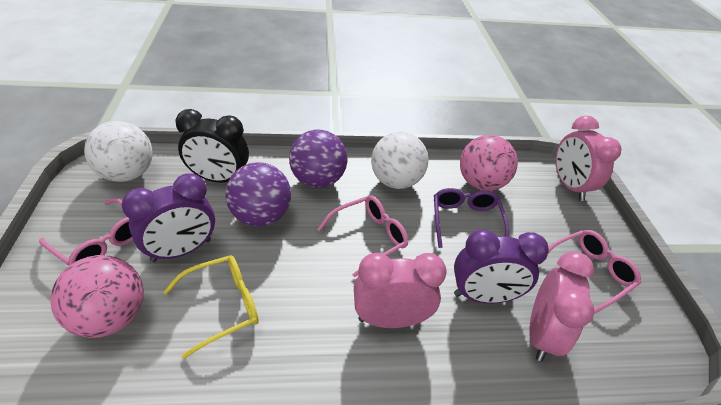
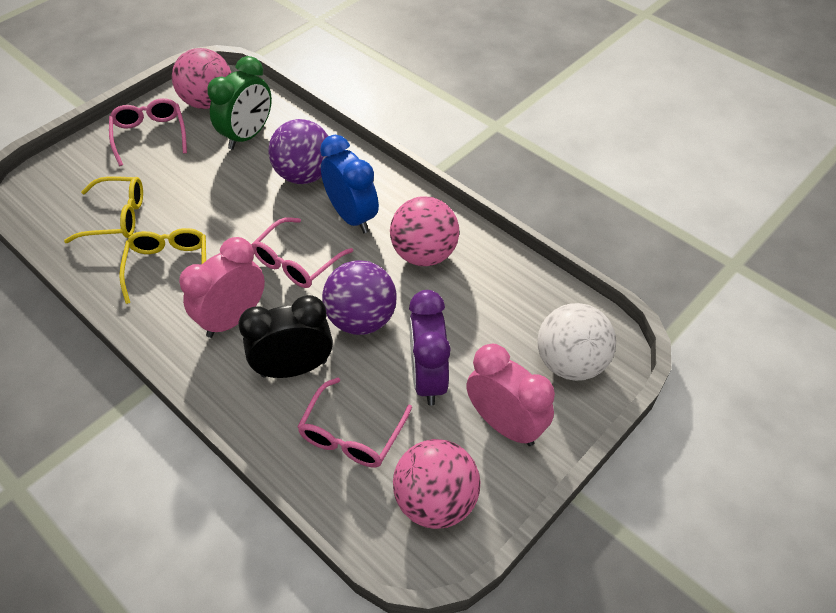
blue clock: none = 0 -> [320,135,379,233] = 1
green clock: none = 0 -> [207,56,272,150] = 1
pink ball: [50,255,144,338] [460,135,518,191] = 2 -> [172,48,231,109] [390,196,459,266] [393,439,481,529] = 3
pink clock: [354,253,447,328] [529,251,594,362] [556,116,622,201] = 3 -> [179,237,265,338] [466,344,555,446] = 2
purple clock: [122,173,215,262] [454,229,549,303] = 2 -> [409,290,451,405] = 1
purple glasses: [434,188,509,248] = 1 -> none = 0
white ball: [84,121,153,182] [371,132,429,189] = 2 -> [537,303,616,381] = 1
yellow glasses: [164,255,259,359] = 1 -> [64,176,143,243] [119,228,206,304] = 2

